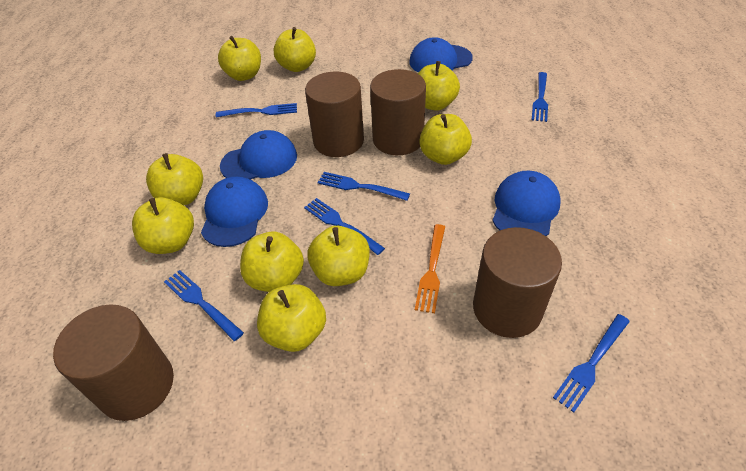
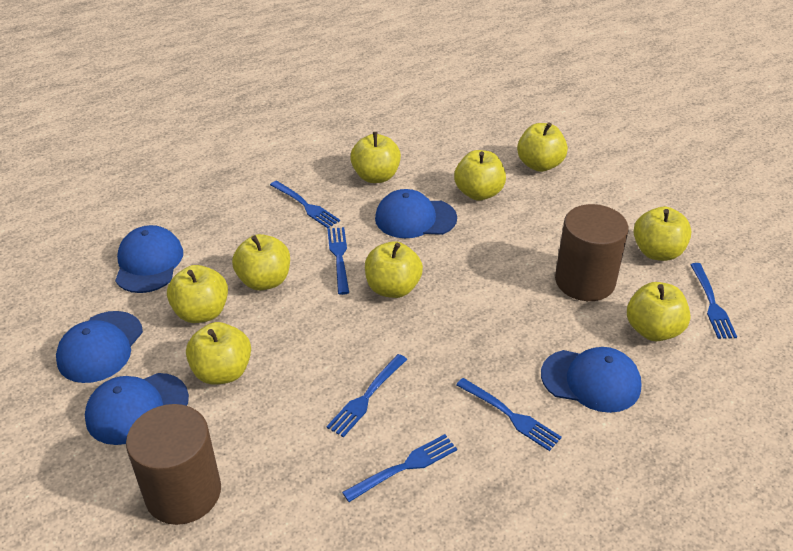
blue cap: [201,177,268,247] [220,130,297,180] [409,37,473,73] [492,171,560,236] = 4 -> [56,311,143,383] [85,373,189,445] [115,225,183,293] [375,189,457,238] [541,347,642,413] = 5
brown cylinder: [53,304,174,421] [305,71,364,157] [370,69,426,155] [473,227,562,338] = 4 -> [126,404,221,525] [555,204,629,301] = 2
orange fork: [415,224,445,313] = 1 -> none = 0

